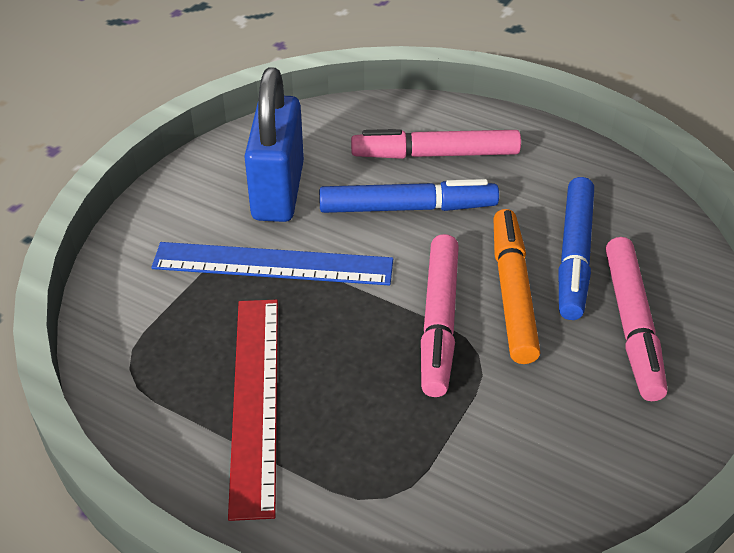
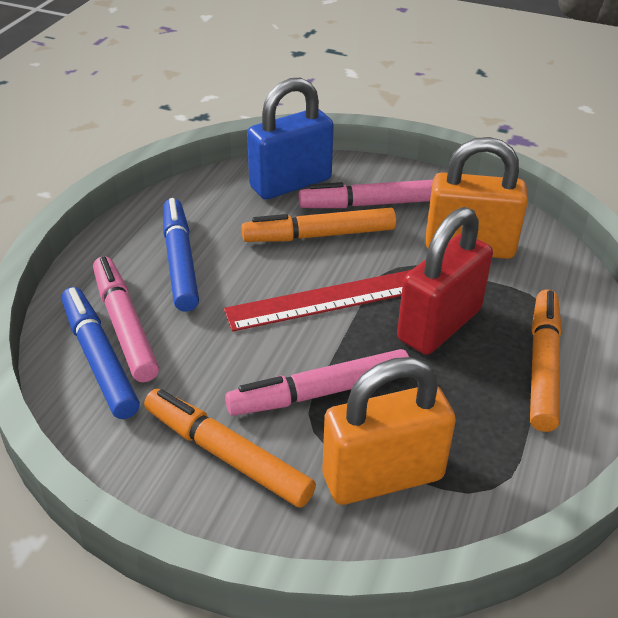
blue ruler: [151,242,393,286] = 1 -> none = 0
orange marker: [493,209,540,364] = 1 -> [144,389,316,508] [242,208,396,242] [530,290,562,432] = 3
orange padlock: none = 0 -> [322,357,456,505] [426,137,528,259] = 2
red padlock: none = 0 -> [397,207,493,355] = 1

